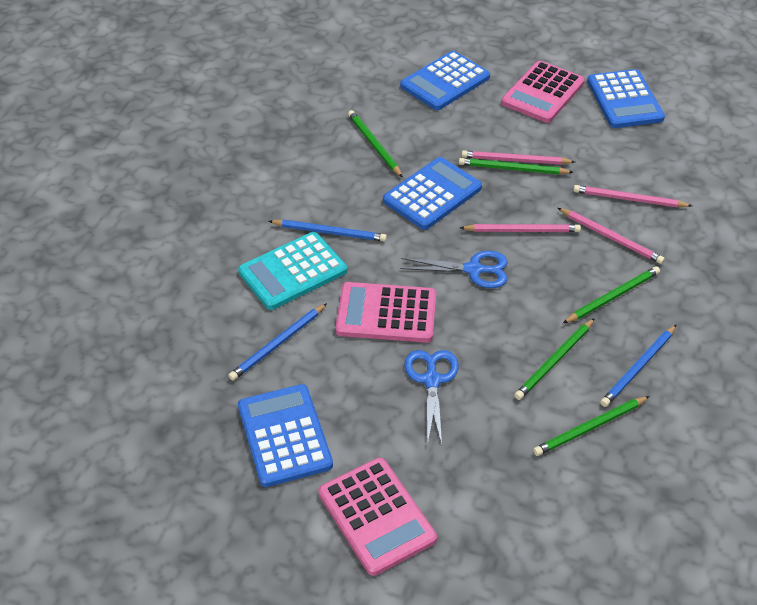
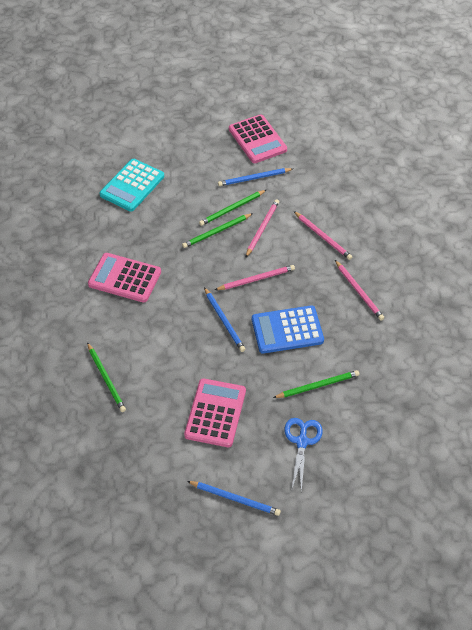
blue calculator: [238,384,333,487] [383,157,482,230] [400,51,490,110] [587,69,665,128] = 4 -> [252,306,324,354] = 1
blue scissors: [400,251,508,288] [404,350,459,445] = 2 -> [284,418,323,493] = 1
green pencil: [348,110,403,177] [459,158,573,174] [514,318,595,400] [533,396,650,456] [563,266,660,323] = 5 -> [87,342,126,412] [182,213,253,248] [199,190,266,226] [273,370,359,398] = 4

